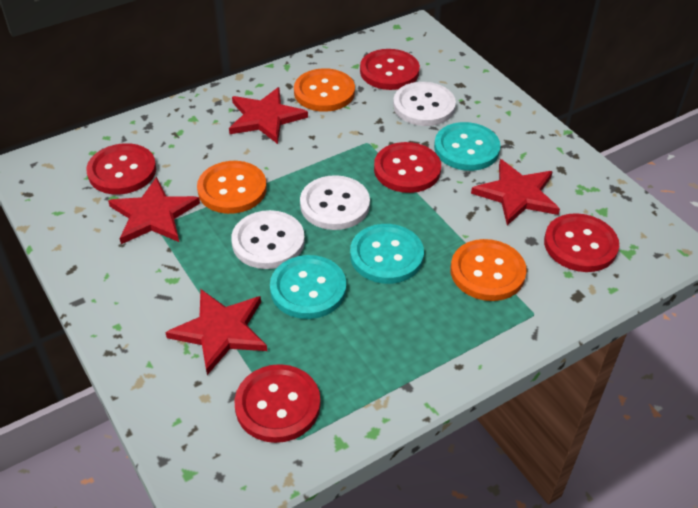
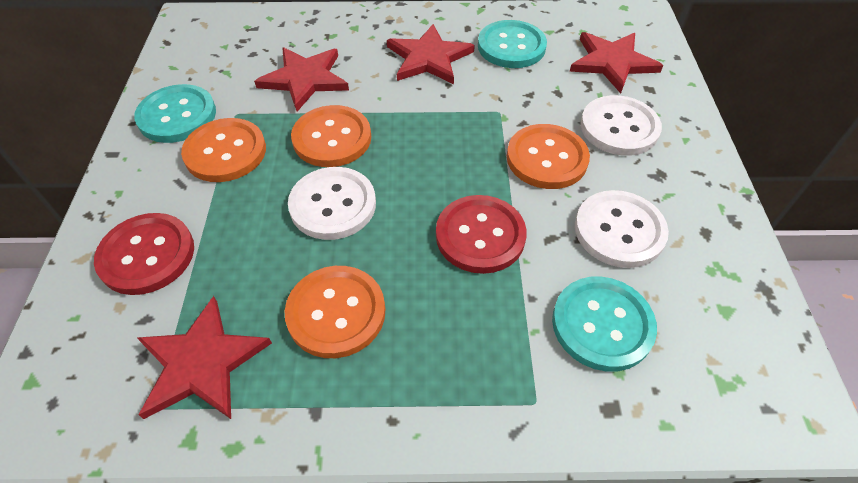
orange button: [197,161,267,214] [294,68,355,112] [451,239,527,301] = 3 -> [181,118,266,182] [285,266,385,358] [291,105,371,167] [507,124,590,189] = 4
red button: [86,143,156,194] [235,364,320,443] [360,49,420,90] [374,142,441,193] [544,213,619,272] = 5 -> [94,213,194,295] [436,195,527,274] = 2

